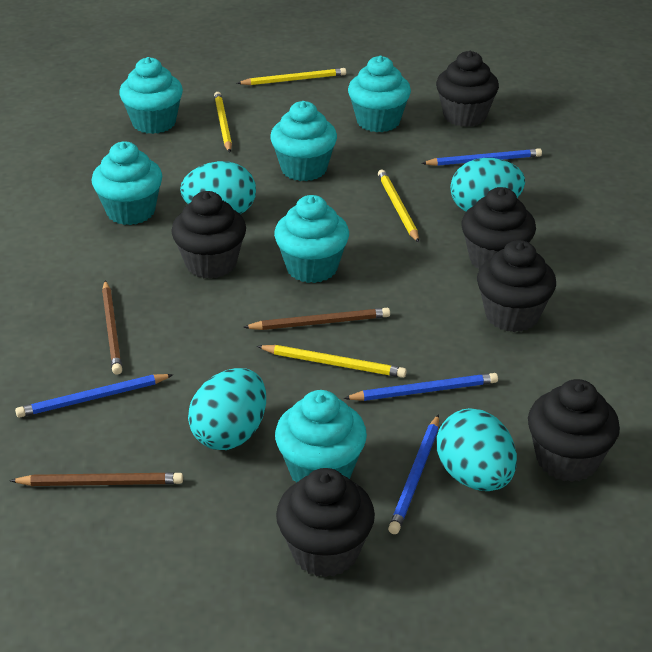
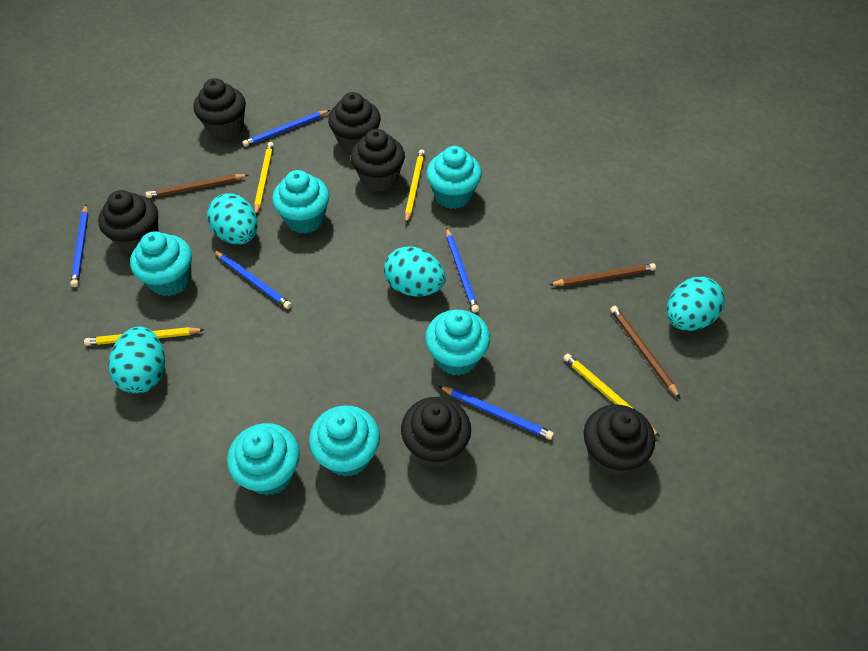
blue pencil: [15,374,174,418] [343,373,498,401] [388,414,439,534] [421,148,542,166] = 4 -> [70,205,88,287] [214,250,292,309] [242,110,330,147] [439,386,554,440] [446,227,479,313] = 5

